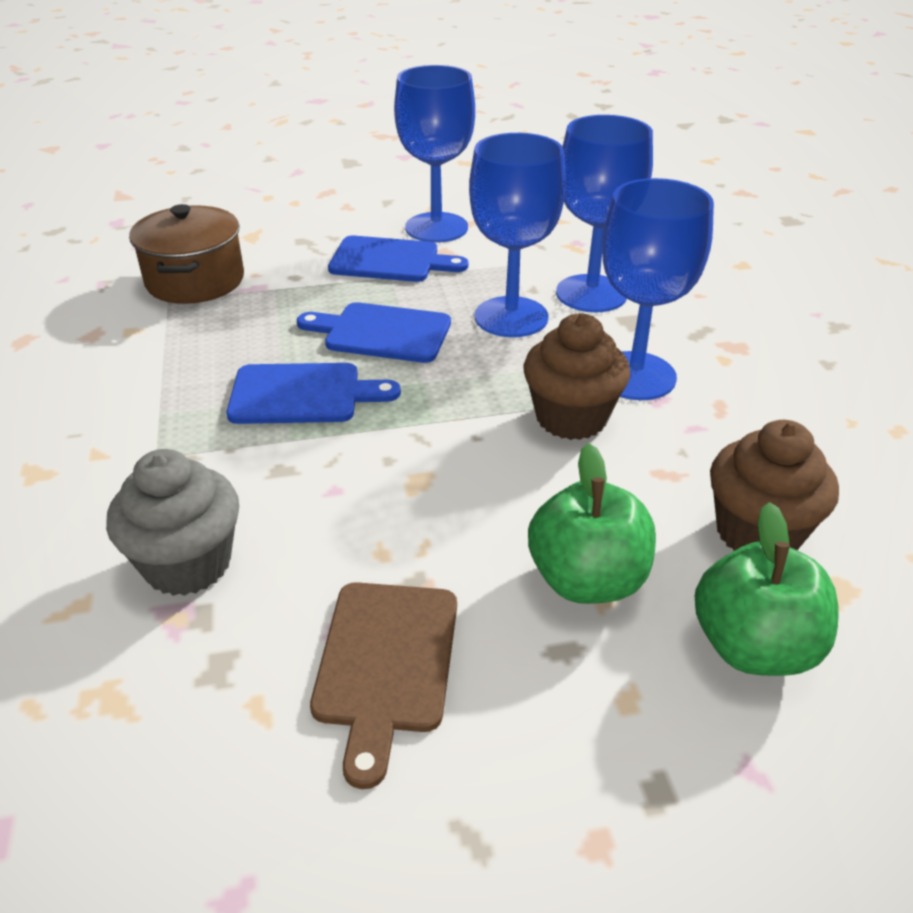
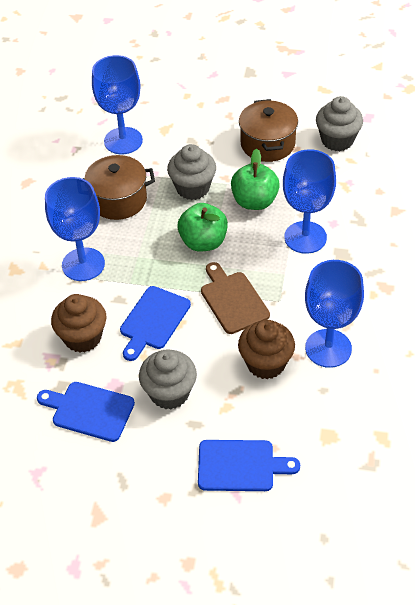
brown pot: [129,204,244,304] = 1 -> [83,155,155,220] [239,99,298,162] = 2
grey cupcake: [106,449,239,596] = 1 -> [139,350,197,410] [167,144,216,200] [316,96,363,151] = 3

